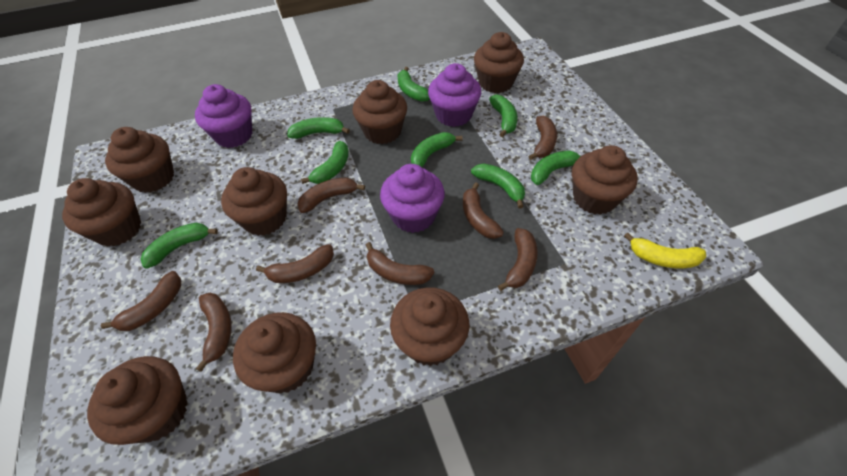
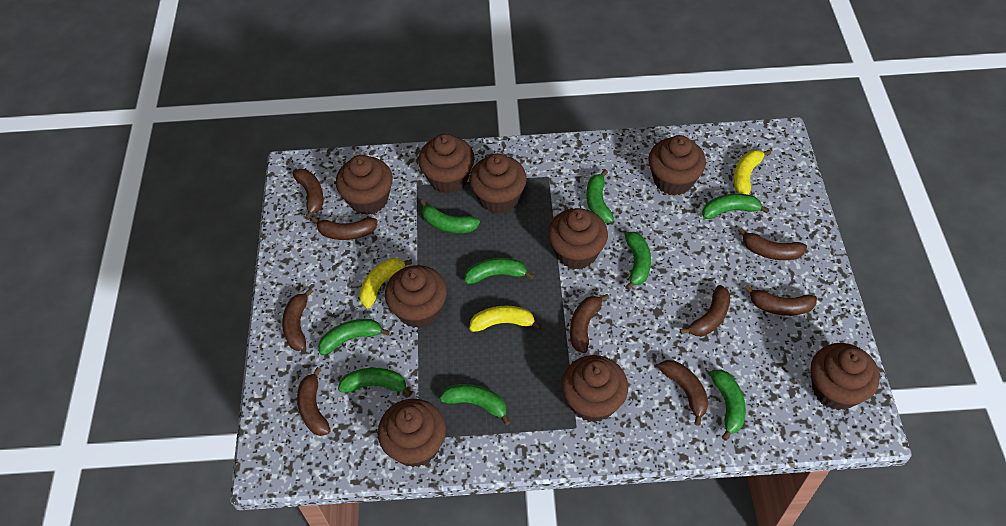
brown banana: [101,271,181,331] [196,293,232,372] [256,244,334,283] [298,177,365,213] [366,242,434,285] [463,182,504,239] [498,228,538,291] [529,116,557,160] = 8 -> [282,288,313,351] [292,169,324,220] [297,367,330,436] [312,217,378,240] [570,294,609,353] [658,360,709,426] [680,285,730,336] [738,227,807,260] [744,285,817,316] = 9
green banana: [140,223,218,269] [287,117,350,139] [301,141,349,184] [397,67,430,102] [411,132,463,167] [471,163,525,209] [489,95,518,137] [531,150,581,185] = 8 -> [318,319,390,355] [338,368,412,397] [420,200,480,233] [439,384,510,425] [464,258,534,284] [586,169,614,223] [625,232,651,290] [702,194,769,219] [710,370,746,441] = 9
purple cupcake: [195,84,252,148] [380,164,445,233] [428,63,481,127] = 3 -> none = 0
yellow banana: [624,232,706,268] = 1 -> [359,258,412,308] [469,306,541,332] [733,150,771,195] = 3

